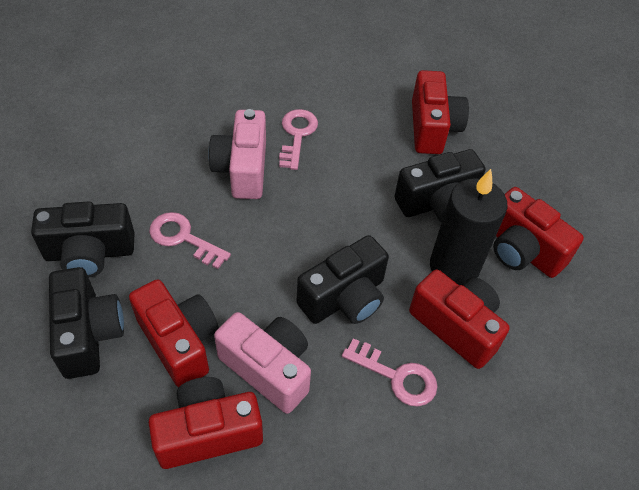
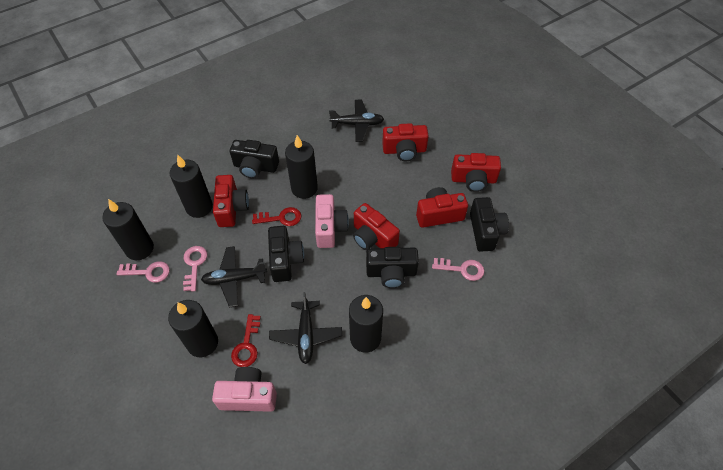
black candle: [430,169,508,285] = 1 -> [102,199,154,260] [168,300,218,357] [170,155,213,218] [285,135,318,199] [349,295,383,352] = 5
black plane: none = 0 -> [201,246,267,307] [269,292,342,364] [329,100,384,142] = 3
red key: none = 0 -> [231,314,261,367] [252,207,301,226] = 2

